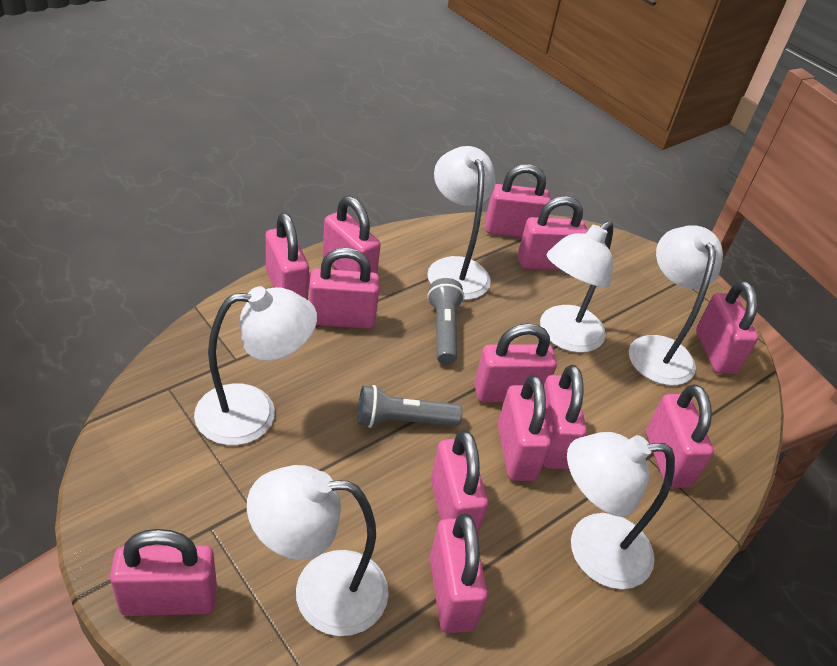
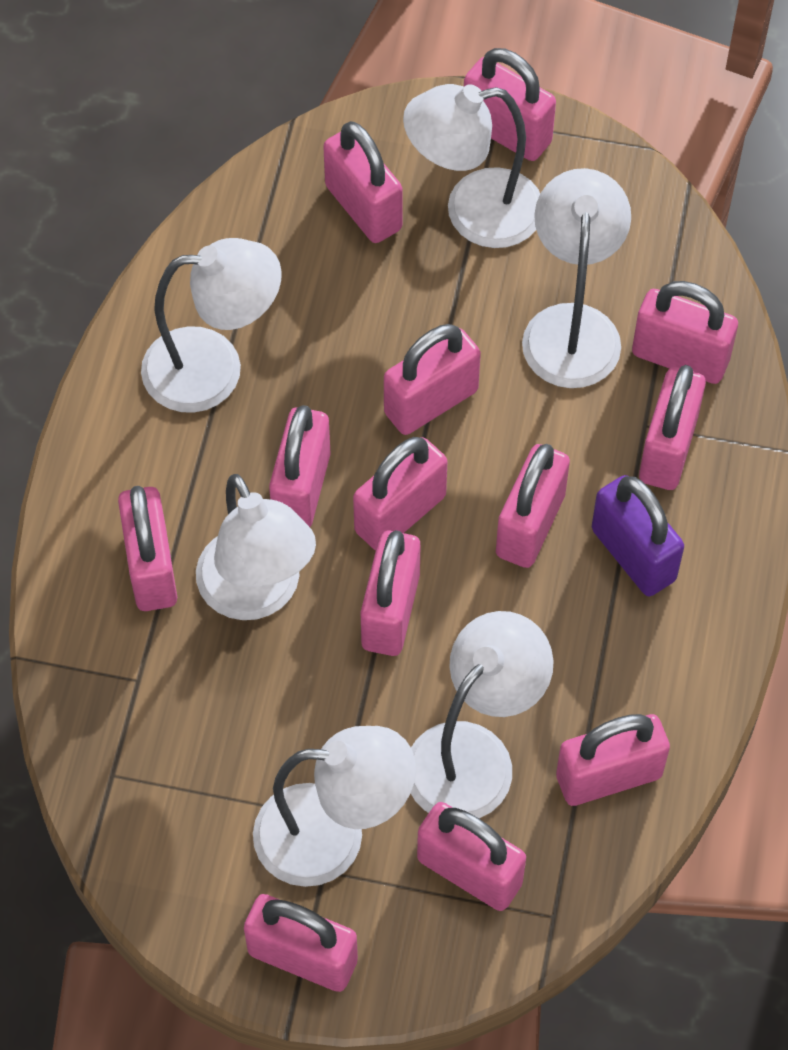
grey flashlight: [358,385,463,428] [427,278,464,365] = 2 -> none = 0
purple padlock: none = 0 -> [592,475,684,596] = 1

